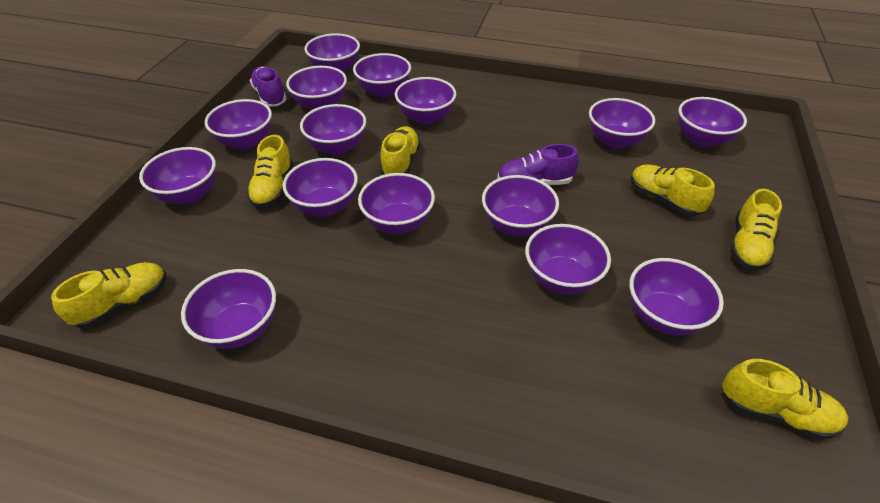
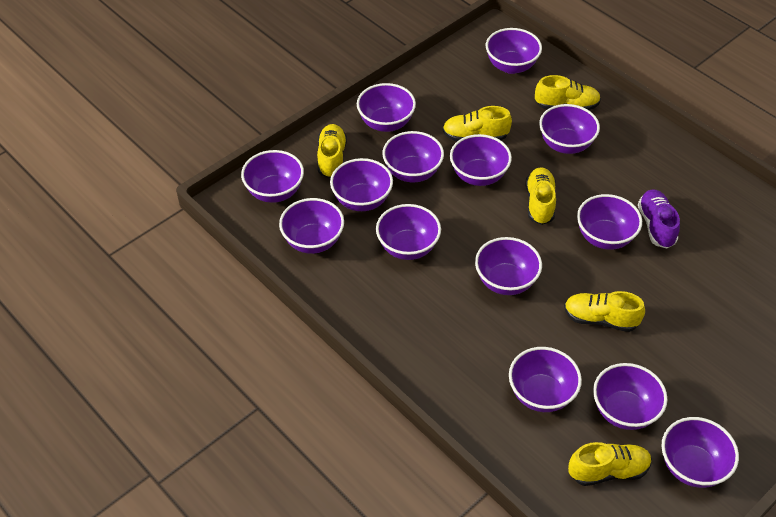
purple bowl: [139,147,216,204] [181,269,276,349] [205,99,272,150] [283,158,358,217] [286,66,347,110] [300,104,366,156] [304,33,360,73] [353,53,411,98] [358,173,435,234] [395,77,456,125] [482,175,559,237] [525,224,611,294] [589,98,655,149] [630,258,724,335] [679,97,747,147] = 15 -> [241,150,304,203] [279,198,344,254] [330,158,393,211] [357,83,416,132] [376,204,441,260] [382,131,444,183] [450,134,512,186] [475,237,542,295] [486,28,542,74] [509,347,582,412] [539,104,600,154] [577,194,642,250] [593,363,668,430] [661,417,739,488] = 14
purple shoe: [250,66,287,106] [497,144,579,185] = 2 -> [638,190,680,248] = 1

